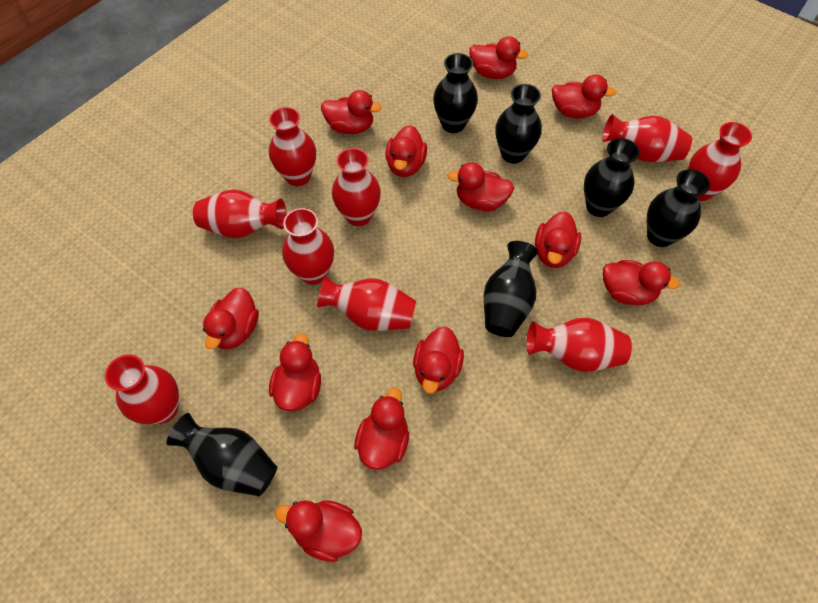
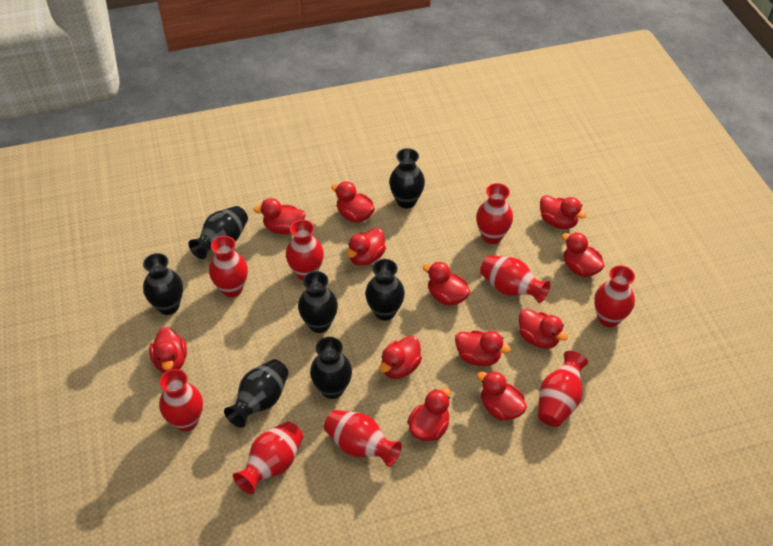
black vase: [167,413,277,496] [433,53,478,133] [484,241,538,337] [495,84,542,163] [584,138,640,217] [647,169,710,247] = 6 -> [143,253,183,315] [188,206,248,259] [224,359,289,428] [298,271,338,333] [310,337,352,399] [365,259,405,321] [389,148,425,208] = 7

